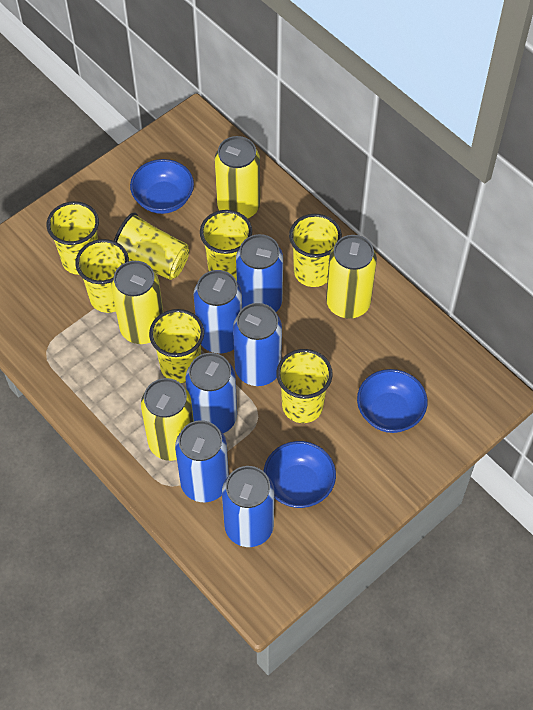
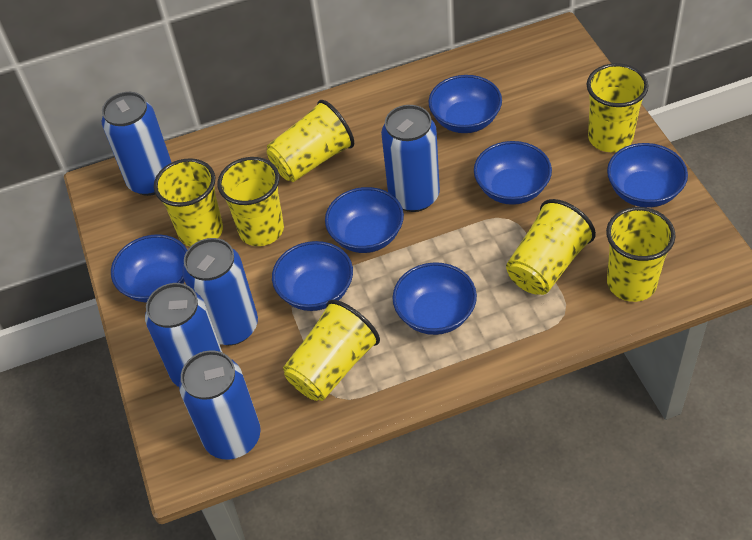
blue bowl: [130,159,194,214] [264,441,336,508] [357,369,428,433] = 3 -> [111,234,187,303] [272,241,353,311] [325,187,404,253] [392,262,477,335] [428,75,502,133] [474,141,552,205] [607,143,688,208] = 7
blue can: [175,420,229,502] [185,353,237,433] [194,270,242,353] [222,466,274,547] [233,303,282,386] [236,234,283,312] = 6 -> [102,92,172,196] [145,283,223,387] [179,350,261,460] [182,238,258,345] [381,105,440,212] = 5
yellow can: [111,261,163,344] [141,378,194,461] [215,136,260,219] [326,235,377,319] = 4 -> none = 0

